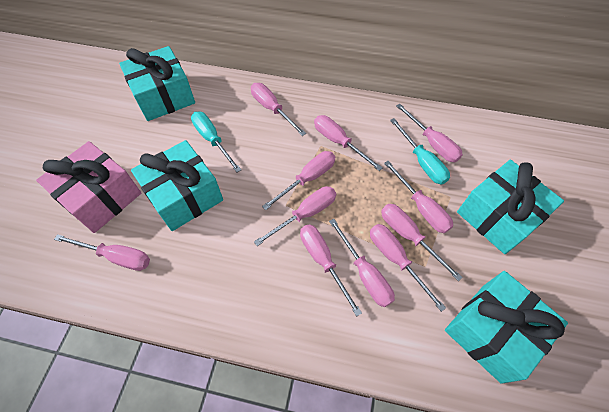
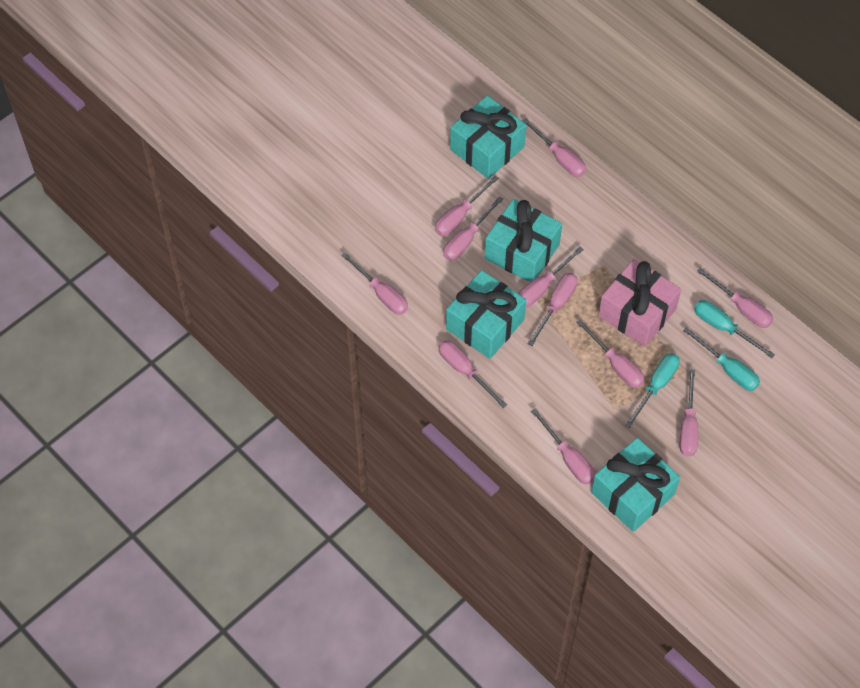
turquoise screwdriver: [191,112,241,172] [390,118,450,184] = 2 -> [625,353,680,428] [683,327,760,391] [694,300,775,358] = 3

